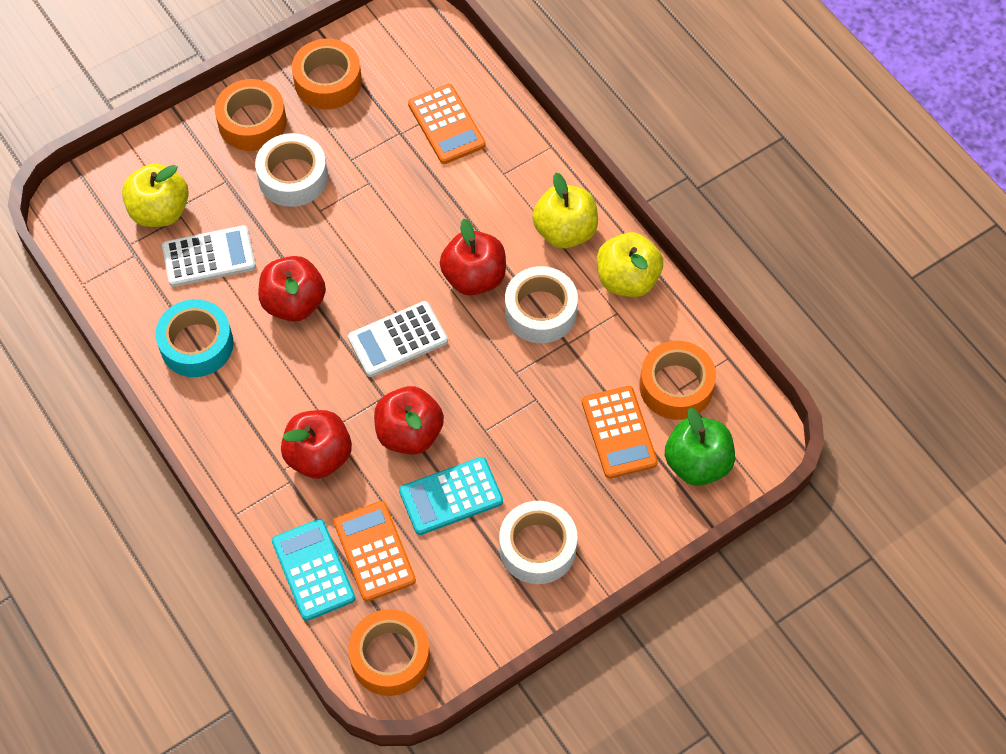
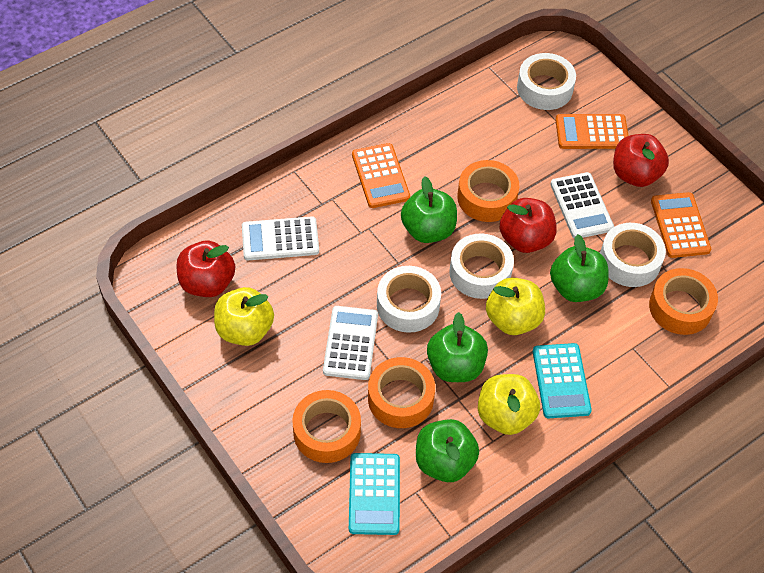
green apple: [665,407,735,486] = 1 -> [401,176,457,243] [416,419,479,482] [427,312,488,382] [550,234,609,302] = 4
red apple: [258,256,326,322] [281,410,352,479] [374,386,444,455] [440,219,506,296] = 4 -> [177,241,235,297] [500,198,557,253] [613,134,669,187] = 3
turquoise tape: [156,299,234,377] = 1 -> none = 0
white calculator: [162,225,256,287] [348,301,448,377] = 2 -> [242,217,319,260] [323,306,378,380] [550,172,614,239] = 3
white tape: [255,133,328,207] [499,501,578,584] [505,266,578,343] = 3 -> [377,266,441,333] [449,233,514,299] [517,53,576,110] [600,223,666,287] = 4

